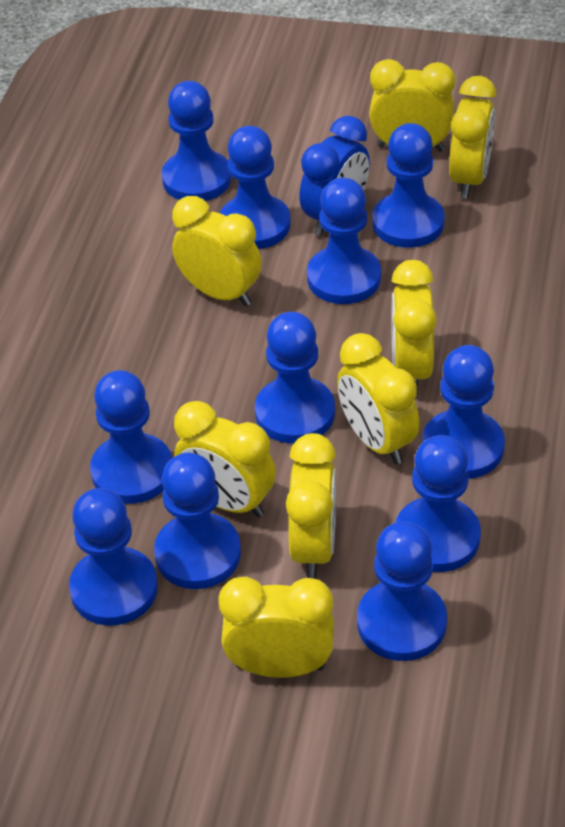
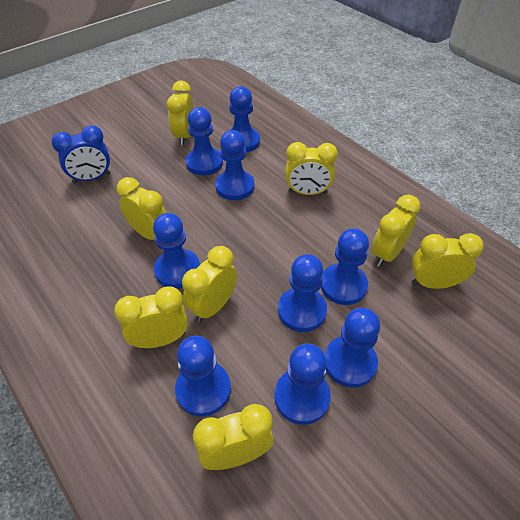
blue pawn: [69,488,158,626] [90,370,172,504] [154,452,241,589] [162,81,232,201] [220,126,291,249] [255,312,335,443] [307,178,381,304] [357,521,447,661] [372,123,445,248] [395,435,481,572] [422,345,505,479] = 11 -> [153,213,200,289] [175,336,231,417] [185,107,223,176] [215,130,254,200] [229,86,260,152] [275,344,331,425] [278,254,327,332] [321,228,369,305] [325,308,380,388] = 9

